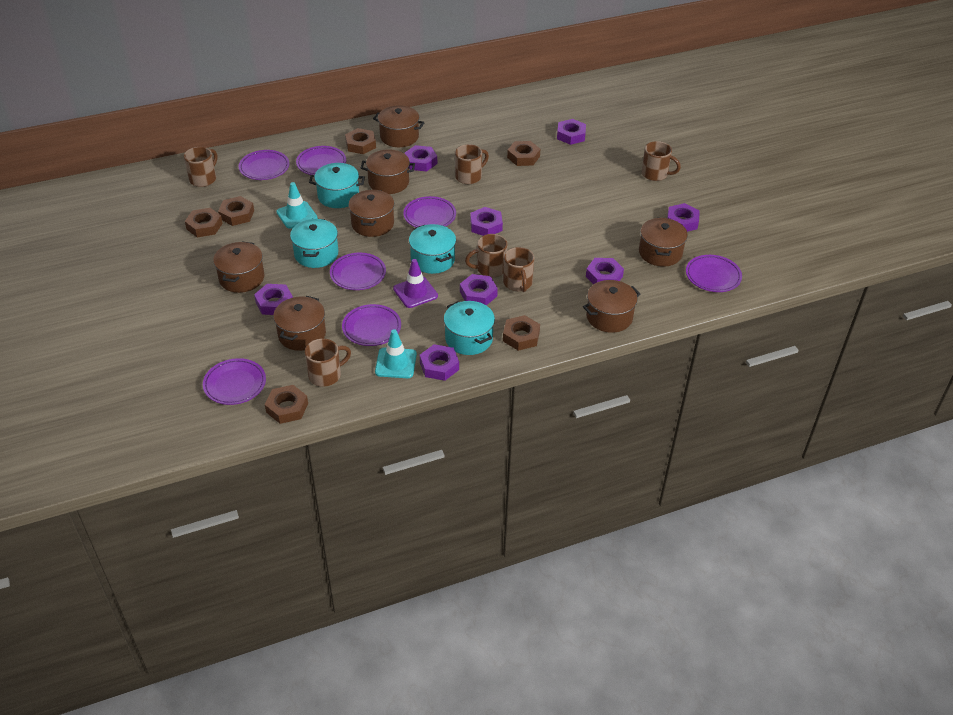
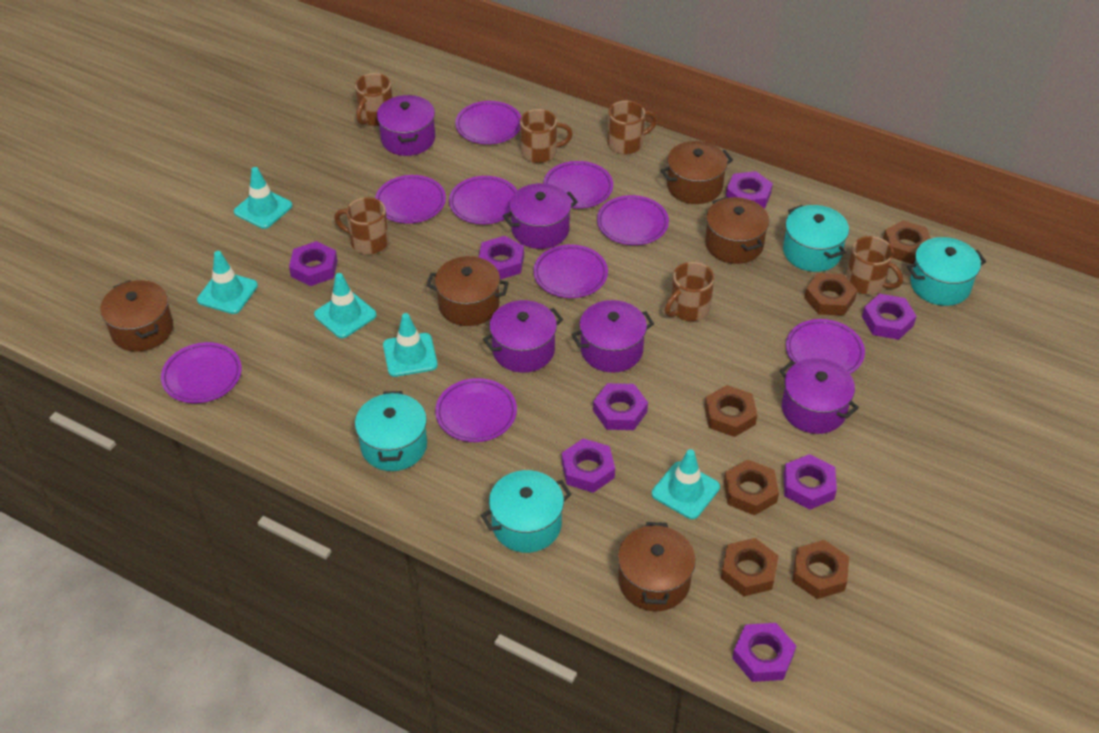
brown pot: [213,241,264,293] [273,296,326,351] [348,190,394,237] [361,150,415,194] [373,105,425,147] [583,280,641,333] [639,218,688,267] = 7 -> [100,280,173,352] [427,256,509,326] [618,522,696,611] [661,141,733,204] [705,197,769,264] = 5
purple plate: [203,358,266,405] [239,150,289,180] [296,146,346,175] [330,253,386,290] [342,304,401,346] [403,196,456,227] [686,255,742,292] = 7 -> [161,342,242,403] [375,175,446,224] [435,378,517,442] [449,176,517,224] [455,101,521,144] [534,244,608,298] [543,161,613,209] [597,195,669,245] [786,319,865,374] = 9
purple pot: none = 0 -> [377,95,435,156] [483,300,563,373] [503,183,578,249] [571,300,654,373] [780,358,859,434] = 5
purple traffic cone: [393,259,438,308] = 1 -> none = 0
turquoise traffic cone: [276,182,317,229] [375,329,417,378] = 2 -> [197,251,258,314] [234,167,292,229] [314,273,377,338] [383,313,438,377] [652,449,720,519] = 5

